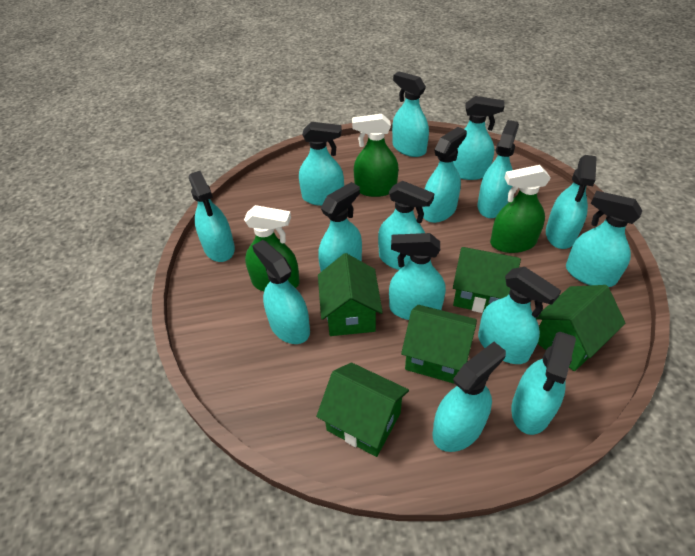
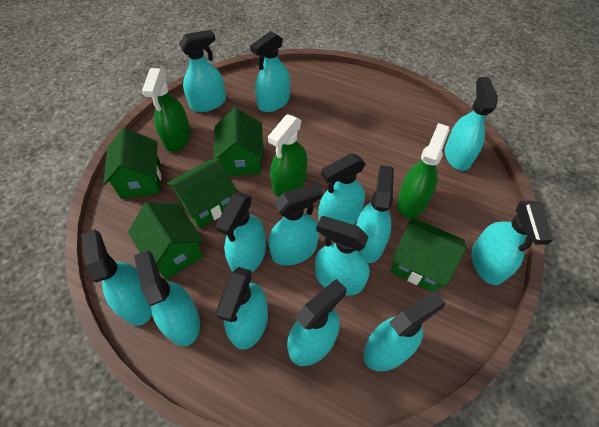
turquoise spray bottle: [189,171,235,262] [253,240,310,344] [299,122,344,206] [318,182,362,272] [378,181,434,270] [389,233,446,320] [392,71,429,157] [423,127,467,223] [433,342,506,452] [453,96,505,180] [478,120,519,218] [478,267,561,364] [511,331,576,435] [546,155,597,249] [566,191,642,287] = 15 -> [81,229,152,326] [134,250,200,346] [179,30,226,112] [215,267,268,350] [216,193,266,273] [250,31,290,112] [268,183,323,265] [287,279,346,366] [315,216,370,296] [318,153,366,225] [356,165,394,263] [363,290,445,371] [445,77,498,171] [471,201,553,285] = 14

